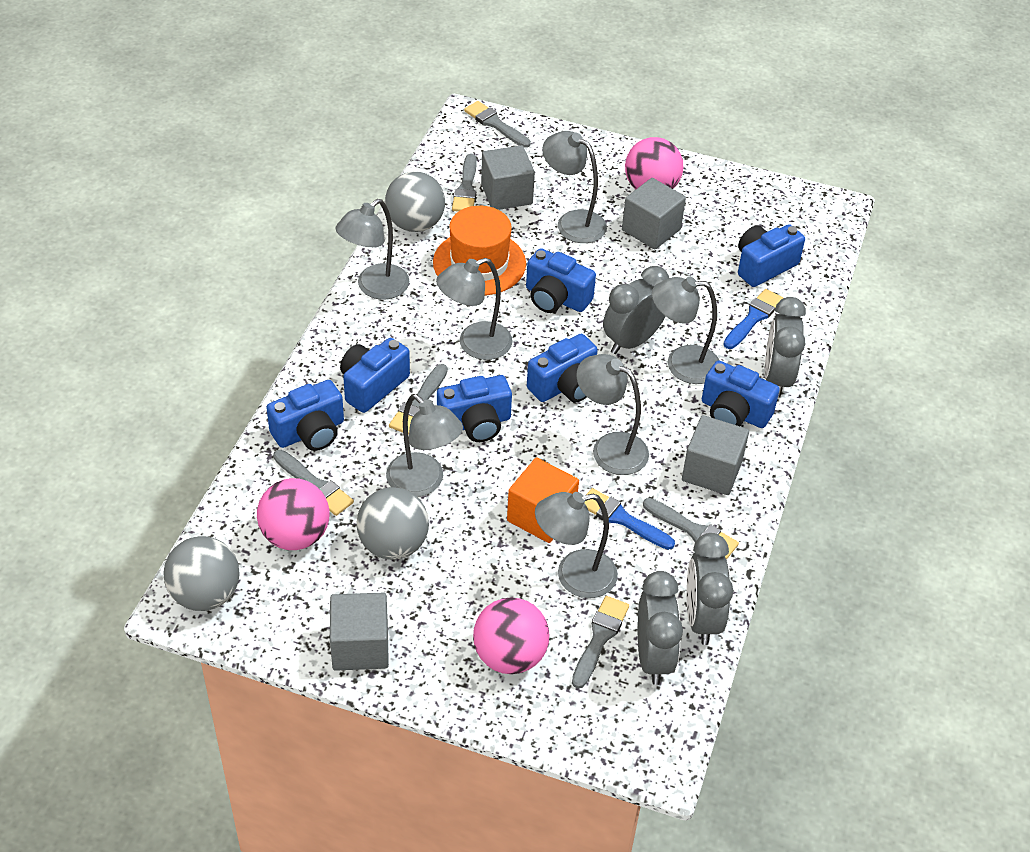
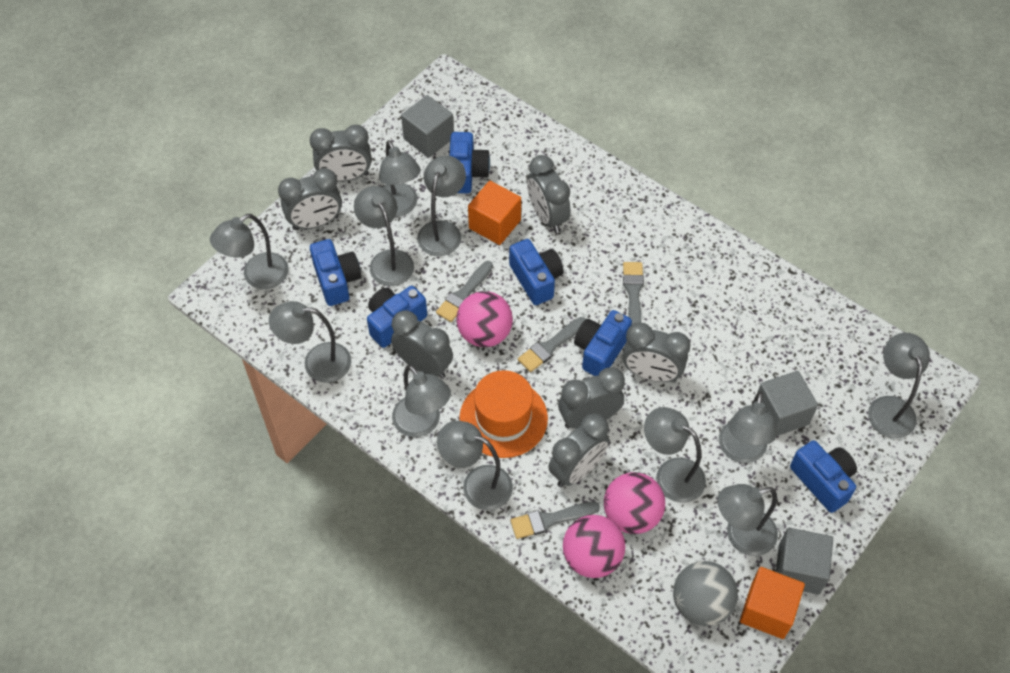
blue brush: [584,488,675,550] [723,289,783,349] = 2 -> none = 0
blue camera: [266,380,344,451] [340,338,410,413] [437,375,512,442] [526,248,596,313] [527,334,598,403] [702,361,780,428] [738,224,805,287] = 7 -> [310,239,362,306] [367,286,427,348] [449,132,490,193] [509,239,564,305] [574,310,632,376] [790,440,857,513] = 6
grey ball: [163,536,240,611] [356,487,429,560] [385,171,445,232] = 3 -> [673,561,738,626] = 1
grey brush: [273,450,354,516] [389,364,448,435] [452,154,477,212] [464,101,531,148] [572,596,629,689] [643,498,739,560] = 6 -> [436,261,493,322] [510,502,600,539] [518,317,585,372] [623,262,644,324] = 4
grey clock: [603,266,669,354] [638,571,683,685] [686,533,733,645] [765,297,806,398] = 4 -> [278,168,342,230] [310,125,371,182] [391,310,453,379] [527,155,571,233] [548,413,609,487] [558,367,625,429] [622,322,690,382] = 7
grey cube: [330,593,389,671] [481,145,535,210] [622,178,686,250] [682,415,749,495] = 4 -> [401,95,454,158] [757,371,818,436] [776,528,833,594] = 3
grey lamp: [336,199,409,300] [386,394,463,497] [436,258,513,360] [535,492,618,598] [542,131,607,243] [577,354,649,475] [652,277,720,384] = 7 -> [210,214,289,289] [269,301,351,383] [354,186,414,286] [379,140,421,217] [392,365,451,437] [417,156,466,256] [437,421,513,510] [644,407,706,503] [717,484,778,556] [719,391,777,463] [868,333,930,438] = 11
orange cube: [507,457,579,543] = 1 -> [468,181,521,245] [740,567,805,639] = 2

